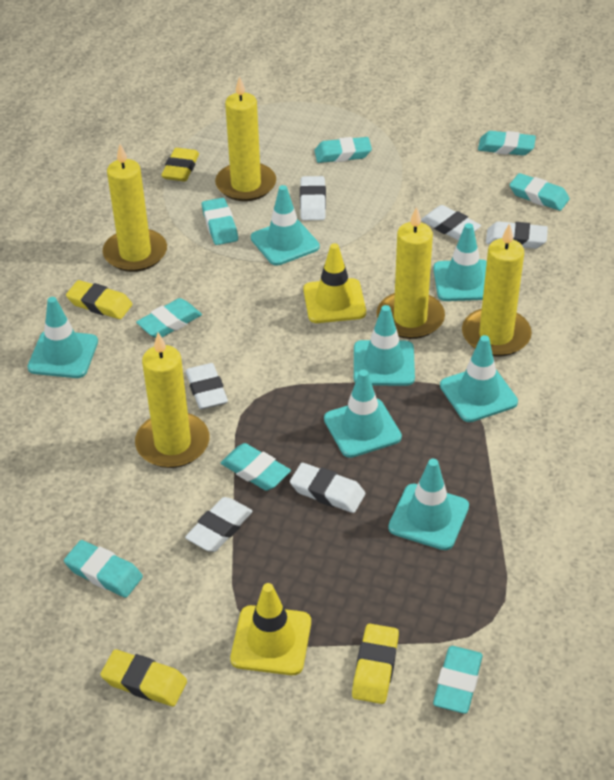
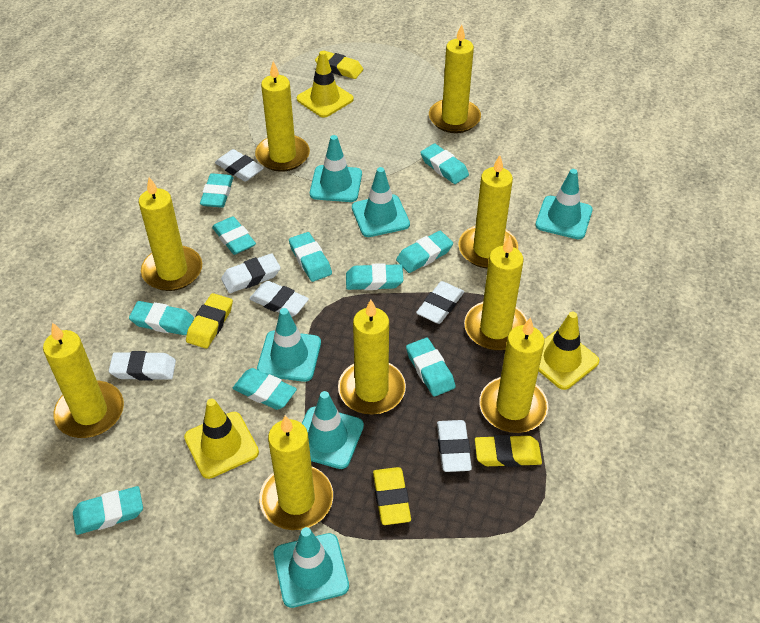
turquoise eraser: [64,540,143,598] [136,298,202,338] [202,198,238,245] [221,443,291,491] [314,137,372,163] [433,646,483,714] [478,131,536,156] [510,173,570,211] = 8 -> [73,486,143,535] [129,301,194,335] [200,173,233,208] [212,216,256,255] [233,368,297,410] [289,232,332,282] [346,263,403,290] [396,231,453,273] [406,338,455,396] [420,144,469,184] = 10
turquoise traffic cone: [28,297,98,378] [251,185,320,266] [324,370,402,458] [354,305,415,386] [388,459,469,550] [433,223,487,301] [440,335,518,422] = 7 -> [257,308,321,382] [273,527,349,608] [302,391,364,469] [310,135,362,202] [352,167,410,237] [535,169,593,239] = 6
yellow candle: [103,144,167,272] [135,333,209,468] [215,76,276,201] [377,207,445,339] [462,223,532,356] = 5 -> [43,322,124,438] [138,177,202,291] [255,61,310,172] [259,415,333,530] [338,299,406,415] [429,24,481,133] [458,155,518,268] [464,236,527,351] [479,317,548,433] = 9
yellow traffic cone: [230,583,311,675] [303,243,366,323] = 2 -> [184,399,259,479] [297,51,354,118] [539,312,599,390] = 3

